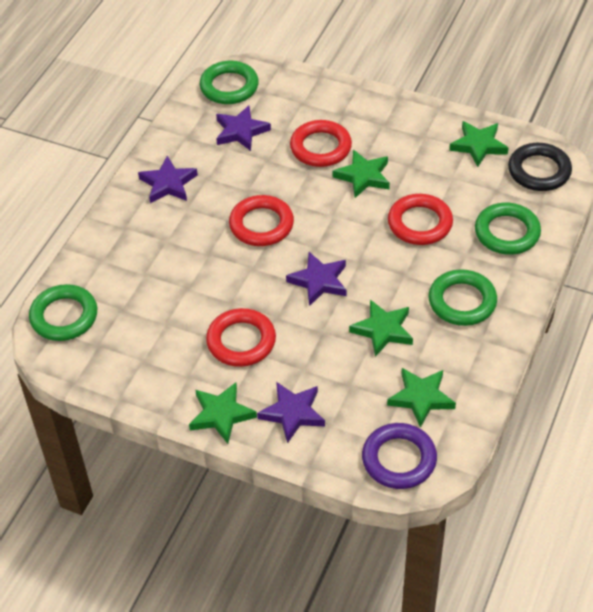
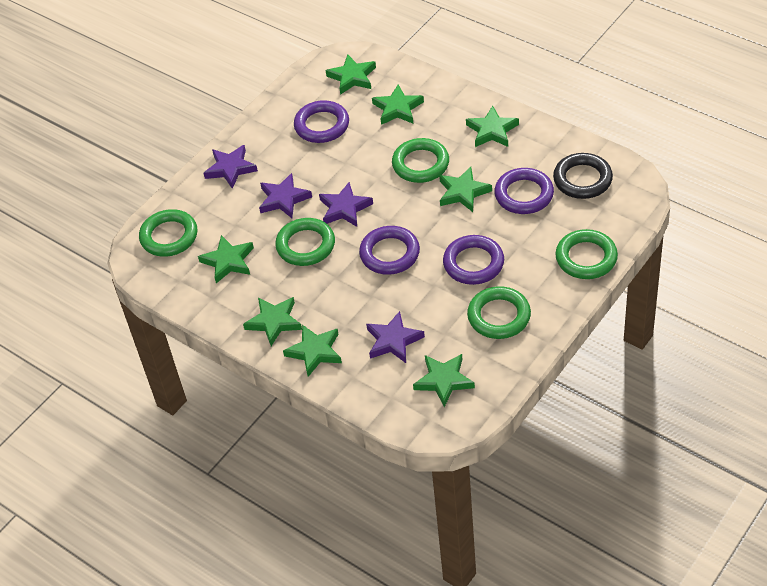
green ring: [29,284,97,341] [200,61,259,104] [429,269,497,326] [475,203,541,255] = 4 -> [139,209,197,257] [275,218,335,266] [392,138,449,183] [467,286,531,339] [555,229,618,279] = 5
green star: [189,382,257,444] [333,150,390,198] [349,300,413,357] [387,368,456,428] [449,121,508,167] = 5 -> [198,235,254,283] [243,297,302,346] [283,325,342,377] [326,54,376,95] [372,85,424,125] [413,354,475,407] [439,167,492,212] [466,106,519,147] = 8
purple ring: [362,423,437,489] = 1 -> [294,100,349,143] [359,226,420,275] [443,235,504,285] [494,168,554,214] = 4
red ring: [206,308,276,367] [229,195,294,246] [290,120,352,167] [388,194,453,245] = 4 -> none = 0

